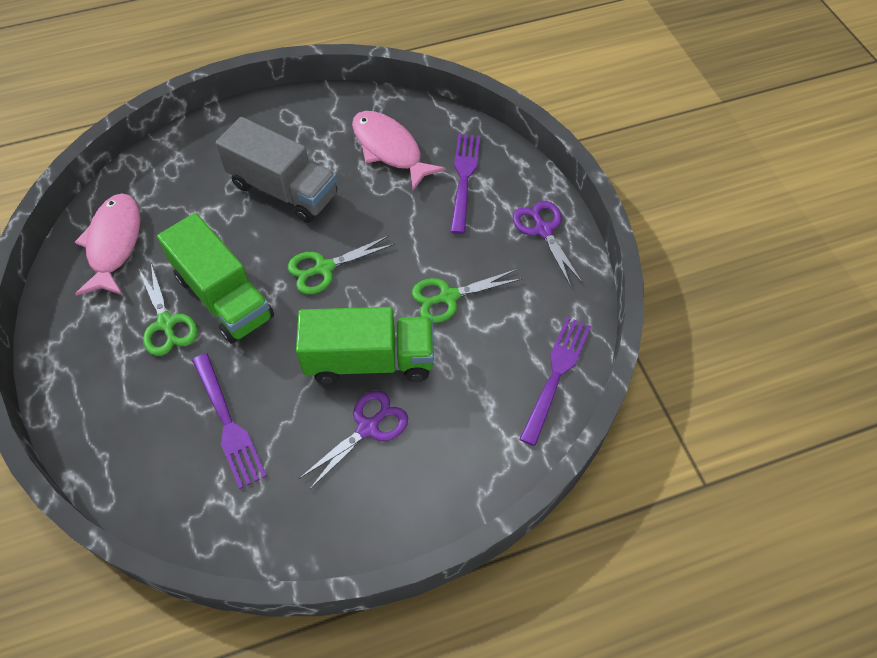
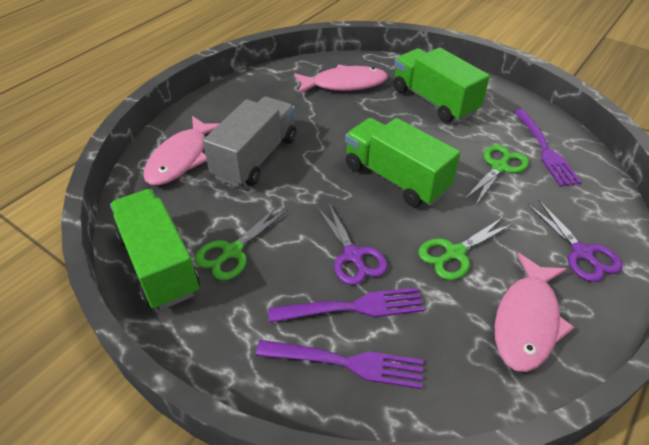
green truck: [157,213,274,344] [296,307,434,384] = 2 -> [110,189,200,310] [345,118,460,207] [393,47,490,123] = 3
pink fish: [74,193,140,296] [352,111,446,191] = 2 -> [143,116,220,185] [294,65,388,94] [495,253,574,372] = 3

